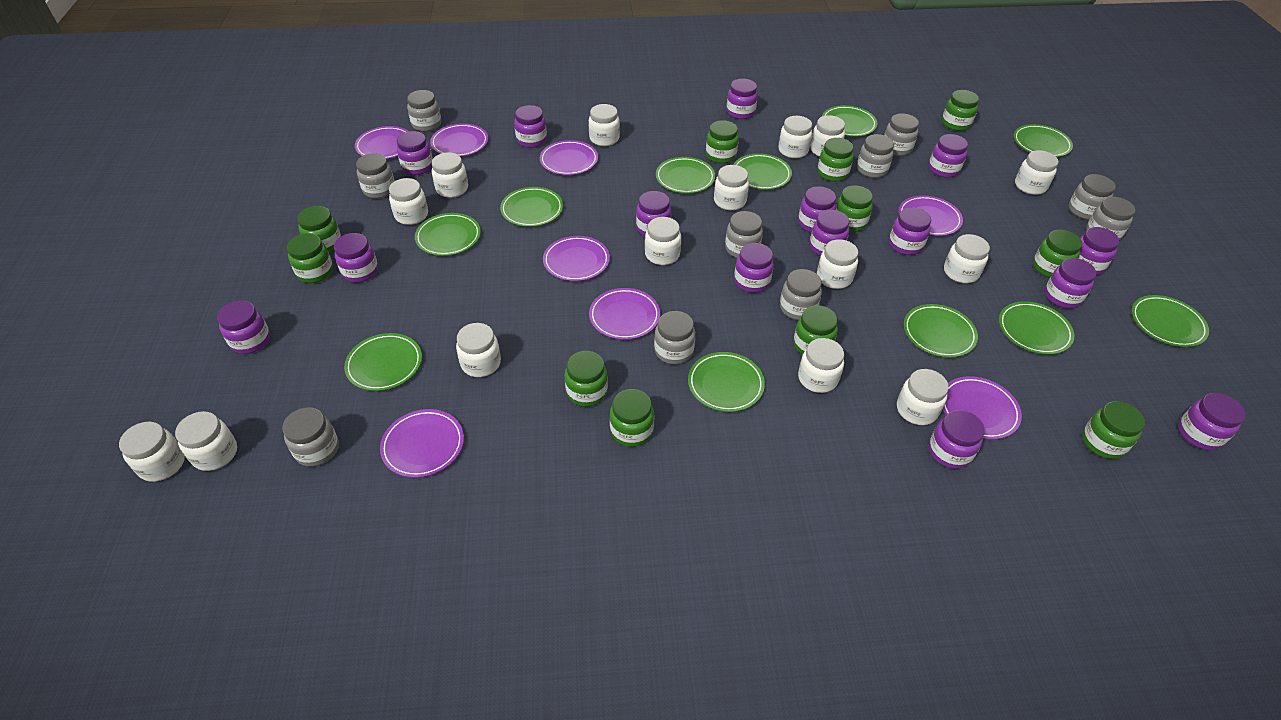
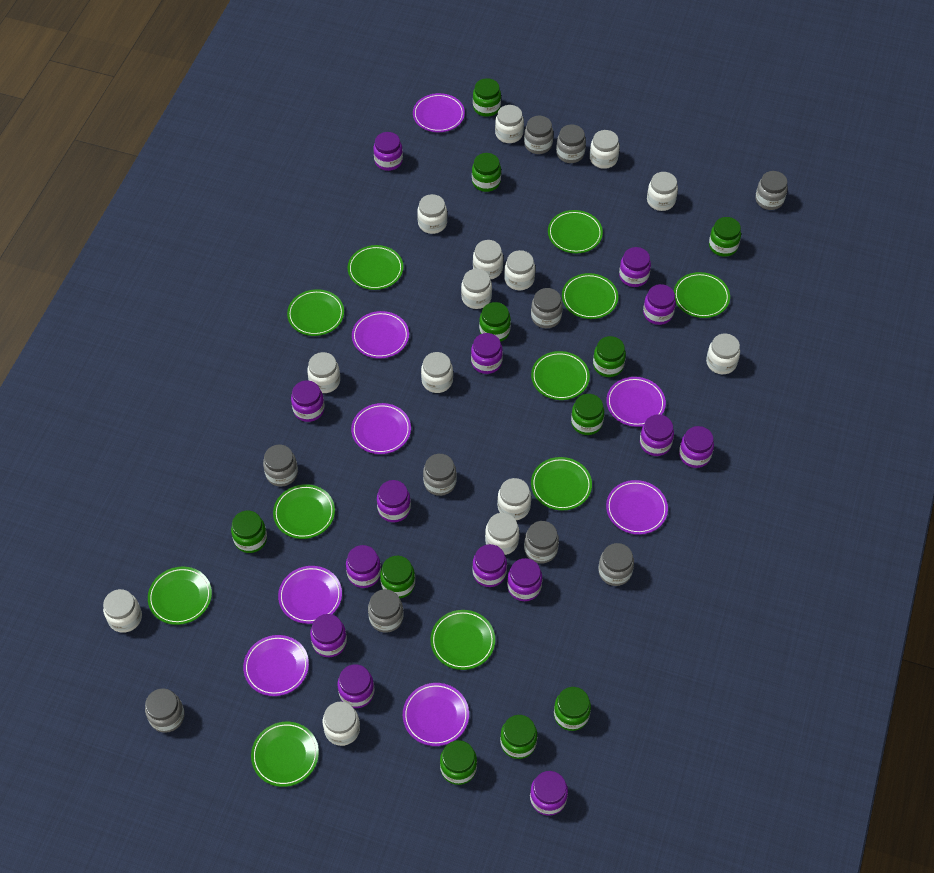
purple jar: [217,301,270,354] [334,233,378,283] [397,131,433,175] [514,105,547,148] [636,191,671,236] [727,79,758,119] [734,243,774,293] [798,186,836,232] [810,210,849,256] [889,207,931,255] [929,134,968,178] [929,410,985,469] [1045,258,1096,308] [1078,227,1120,275] [1178,393,1246,450] = 15 -> [291,380,325,422] [310,614,347,657] [338,664,374,708] [346,545,381,588] [373,132,403,171] [377,480,411,522] [471,333,503,374] [472,544,507,587] [507,558,542,601] [530,771,568,816] [619,247,651,287] [640,414,674,456] [643,284,676,325] [679,426,714,468] = 14
white jar: [119,422,185,482] [175,411,237,471] [389,178,428,225] [432,152,468,198] [456,323,501,377] [589,104,620,146] [645,217,681,265] [714,165,749,210] [778,116,812,158] [798,338,844,393] [810,115,845,157] [817,239,858,289] [897,369,949,425] [944,234,990,283] [1015,150,1058,195] = 15 -> [103,589,142,633] [307,352,340,393] [323,702,360,746] [417,194,447,234] [421,352,453,393] [461,269,492,309] [473,240,503,280] [485,513,519,555] [495,105,524,143] [497,478,531,520] [504,250,535,290] [590,130,620,169] [647,172,678,211] [706,333,740,374] = 14

